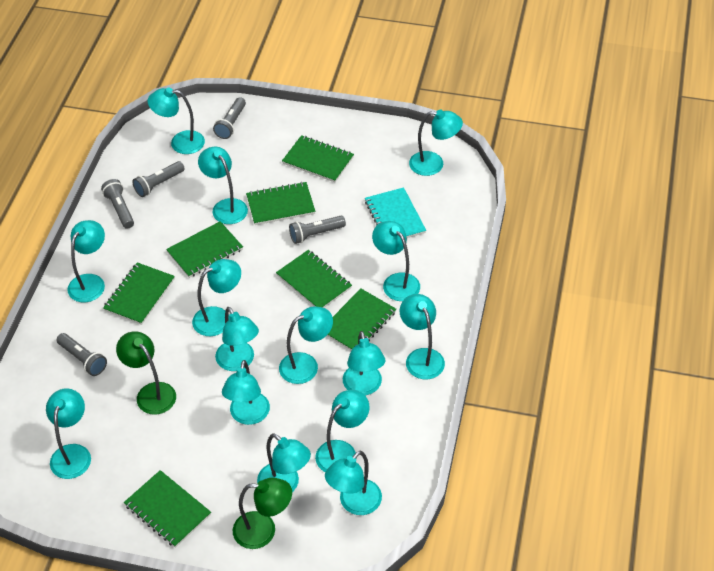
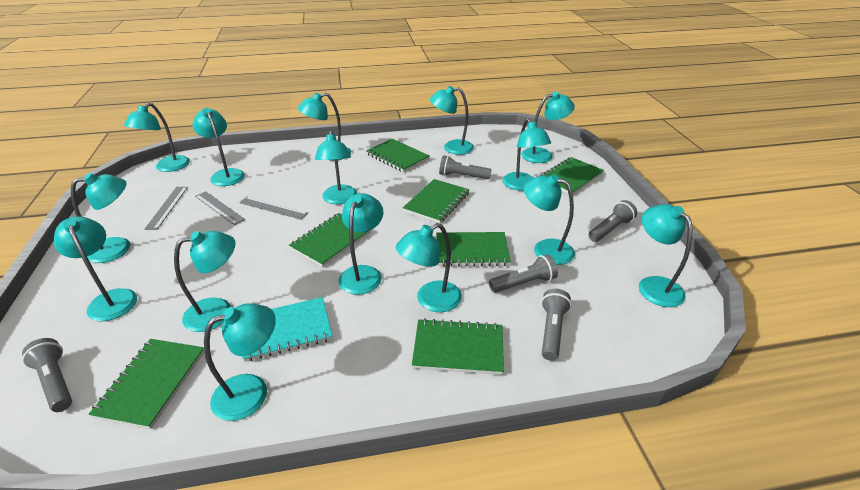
green lamp: [116,331,176,415] [233,478,292,549] = 2 -> none = 0
grey ruler: none = 0 -> [145,187,188,230] [195,191,245,225] [239,196,308,220] = 3

